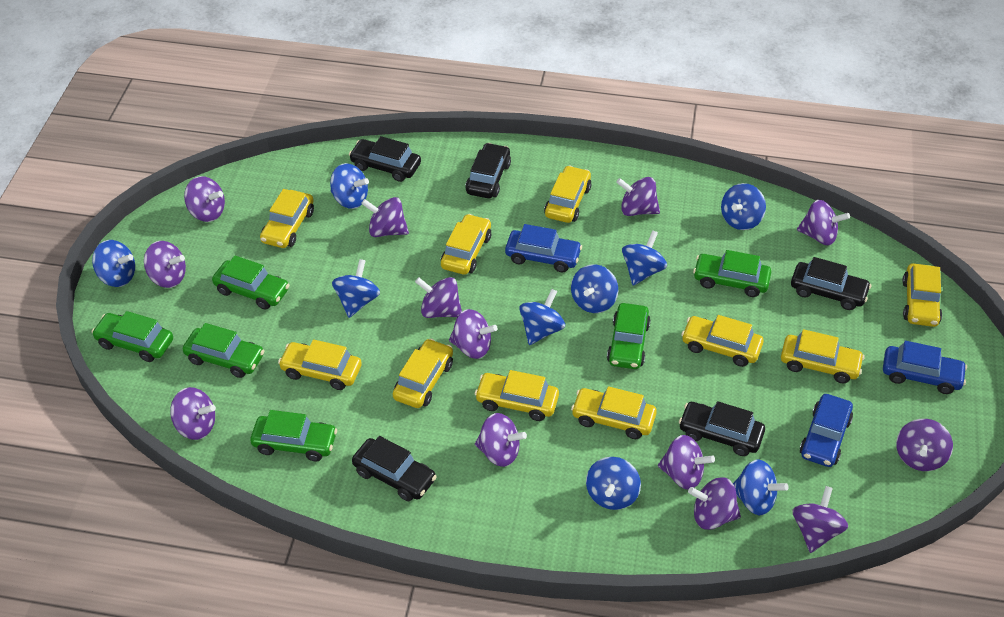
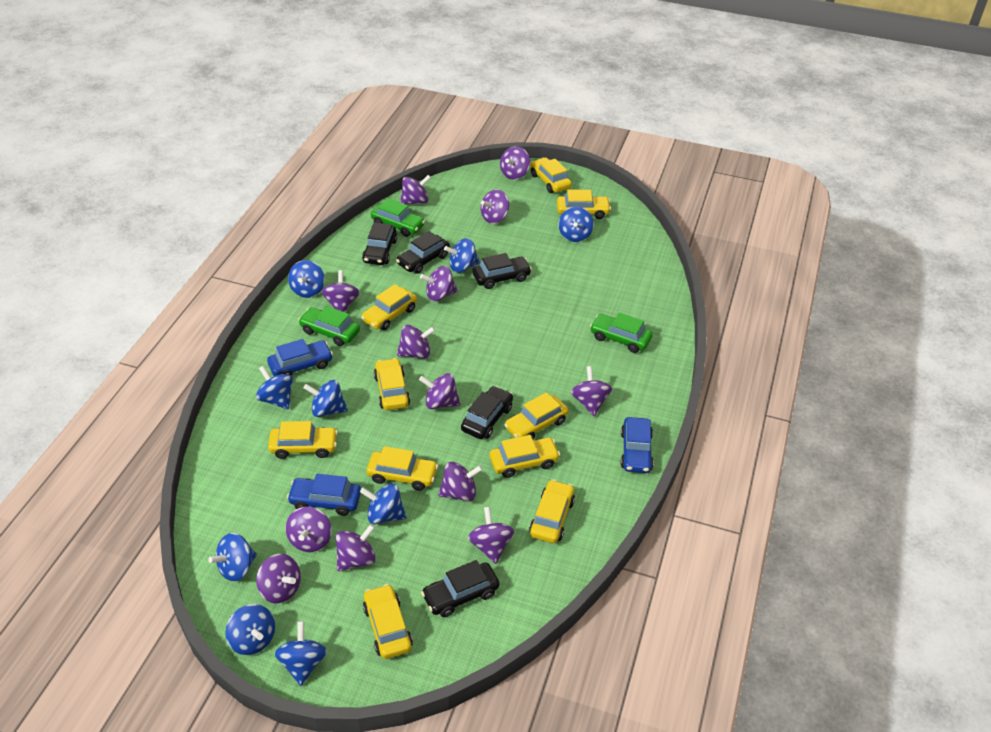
green car: [92,311,173,362] [183,323,264,378] [212,255,289,309] [250,410,337,461] [607,303,651,369] [693,250,771,297] = 6 -> [298,306,360,346] [371,198,425,237] [590,313,653,353] = 3

